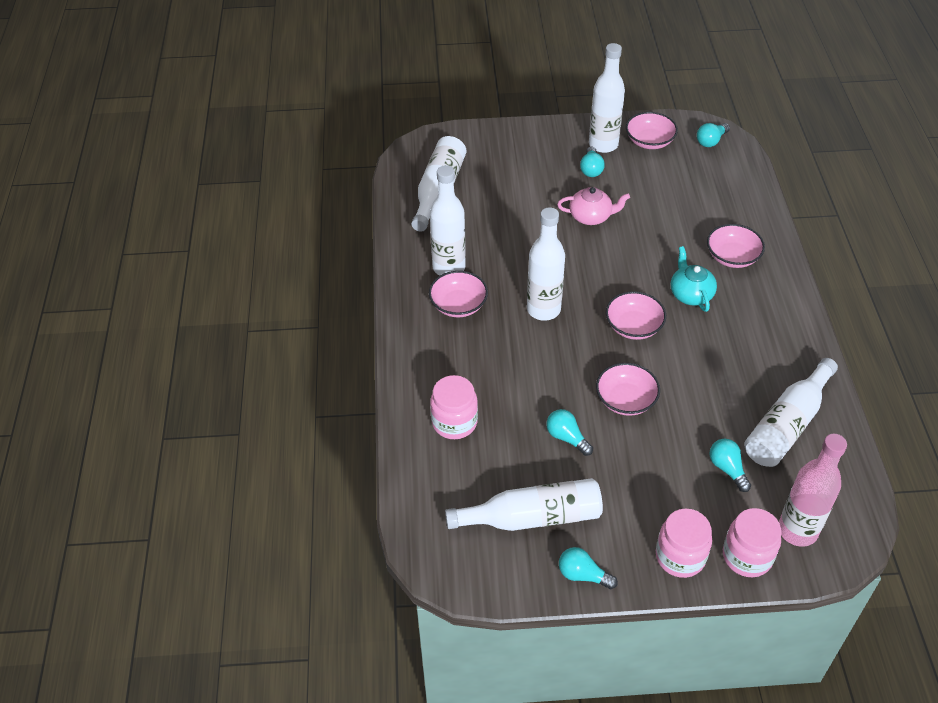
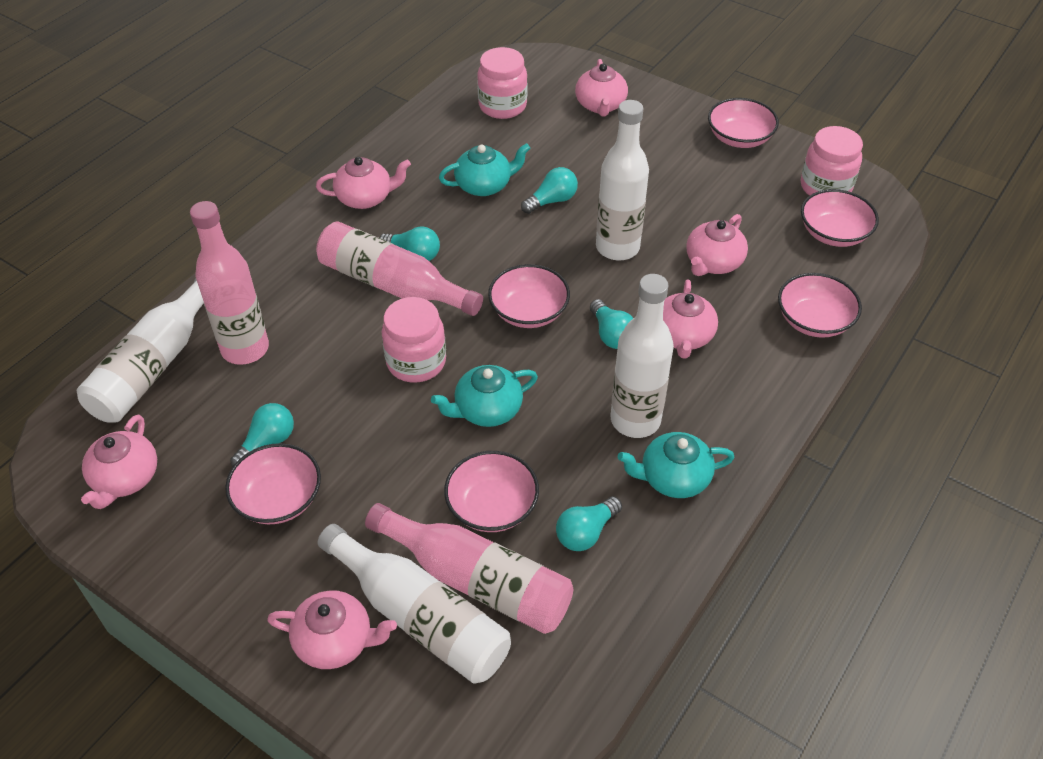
pink bottle: [779,434,847,547] = 1 -> [190,201,269,365] [316,222,483,316] [365,503,573,634] = 3
pink bowl: [429,271,488,317] [596,363,660,416] [606,291,666,340] [626,112,678,149] [707,224,765,268] = 5 -> [225,443,321,524] [444,451,539,532] [488,264,570,328] [708,98,779,148] [778,273,862,338] [801,189,879,247] = 6
pink teapot: [557,187,630,225] = 1 -> [81,415,157,509] [267,590,397,669] [316,157,411,209] [575,59,628,116] [663,280,718,359] [686,214,748,276] = 6
turquoise teapot: [671,246,717,312] = 1 -> [431,365,538,427] [439,143,530,196] [618,432,735,498] = 3
white bottle: [411,136,466,232] [430,165,466,276] [445,478,603,531] [527,207,565,321] [589,43,625,153] [744,358,838,467] = 6 -> [77,279,204,423] [318,524,511,684] [596,100,649,260] [611,274,674,438] = 4

